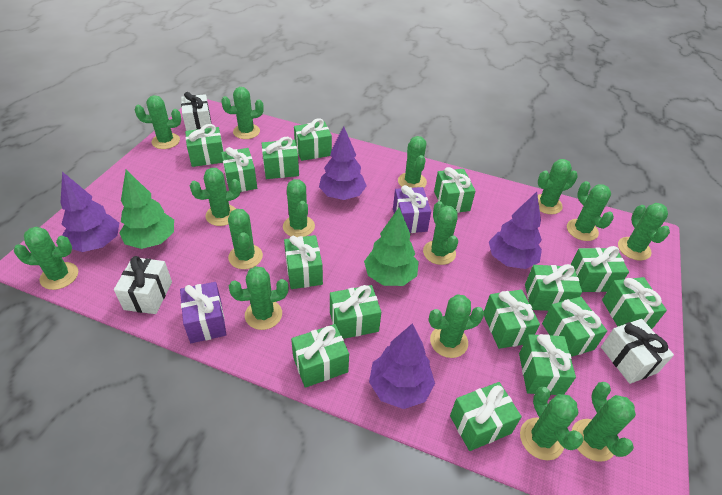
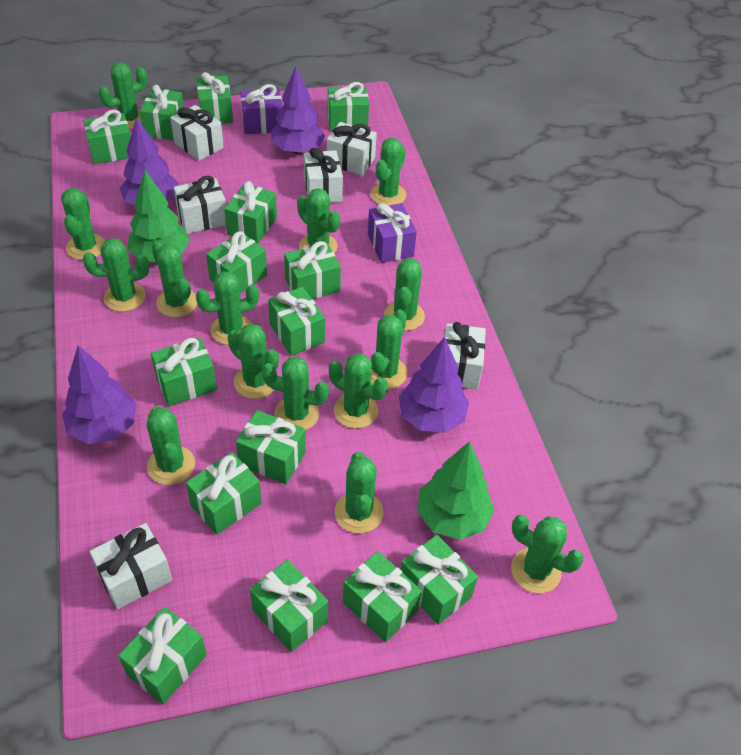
white gift: [114,256,172,314] [181,92,211,131] [601,319,674,384] = 3 -> [90,523,172,610] [170,105,224,161] [174,176,226,234] [304,148,343,203] [327,122,377,176] [444,322,486,390] = 6

